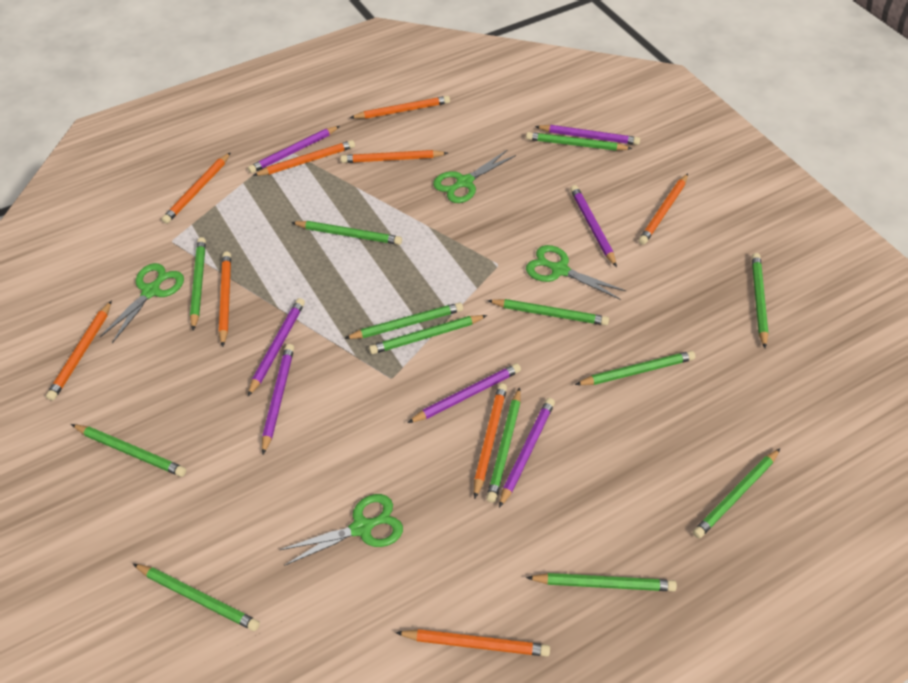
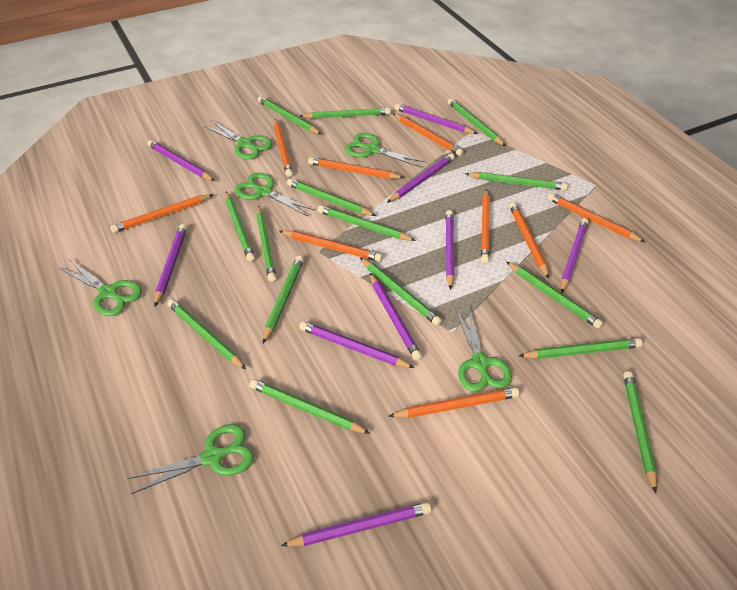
green pencil: [71,424,186,477] [133,564,260,631] [190,237,206,331] [291,221,402,245] [344,302,463,339] [369,315,487,354] [486,387,521,503] [487,299,609,325] [526,132,632,151] [526,573,677,591] [575,351,695,385] [693,449,780,538] [752,253,768,348] = 13 -> [167,299,246,369] [225,192,255,262] [250,379,370,434] [256,205,276,282] [258,96,322,135] [263,256,304,344] [287,179,376,216] [300,108,391,119] [318,205,416,241] [360,258,442,326] [448,98,506,146] [465,172,568,191] [506,261,603,329] [519,338,643,359] [623,371,657,493] = 15
green scissors: [100,263,184,343] [280,494,403,566] [433,149,516,203] [526,245,626,300] = 4 -> [59,259,142,316] [127,424,254,494] [203,120,272,159] [234,173,315,216] [345,133,426,168] [455,306,512,392] = 6
purple pencil: [248,126,340,173] [248,298,305,396] [262,344,294,455] [408,363,521,423] [499,398,555,508] [535,125,640,145] [570,185,617,267] = 7 -> [147,140,215,181] [154,224,187,307] [281,502,431,547] [299,321,414,368] [370,273,422,360] [387,153,455,203] [395,103,478,134] [445,210,455,290] [560,218,589,293] = 9

